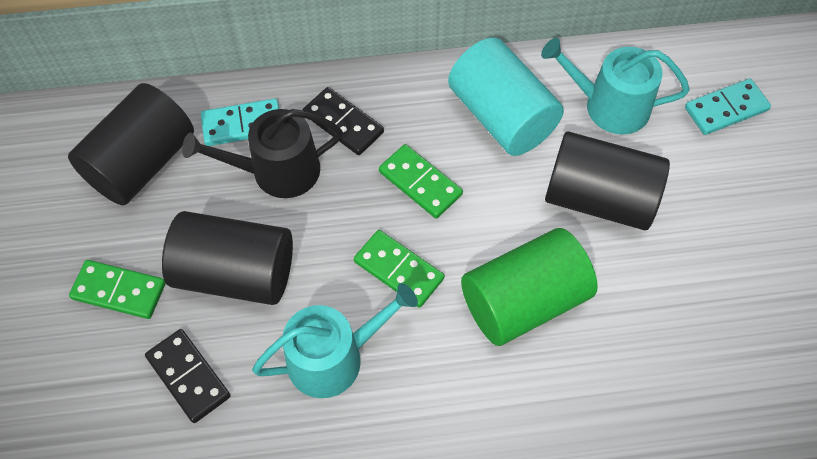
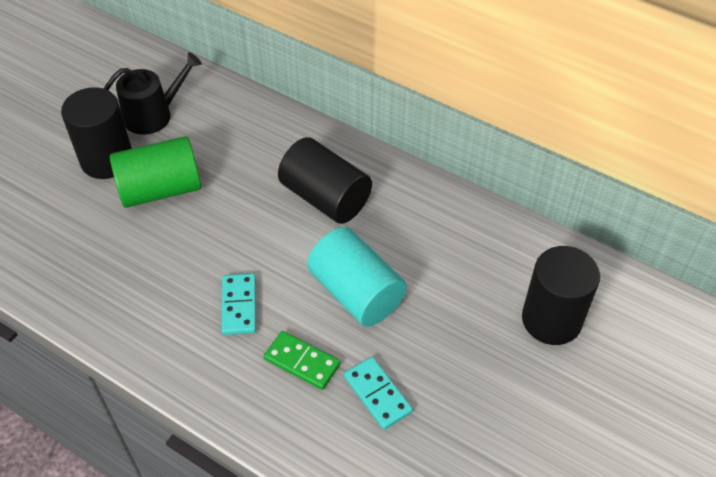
black domino: [145,329,231,423] [303,87,384,155] = 2 -> none = 0
green domino: [69,260,165,319] [354,230,444,308] [379,144,463,219] = 3 -> [264,331,340,390] = 1
turquoise watering can: [252,283,418,398] [541,38,690,134] = 2 -> none = 0

